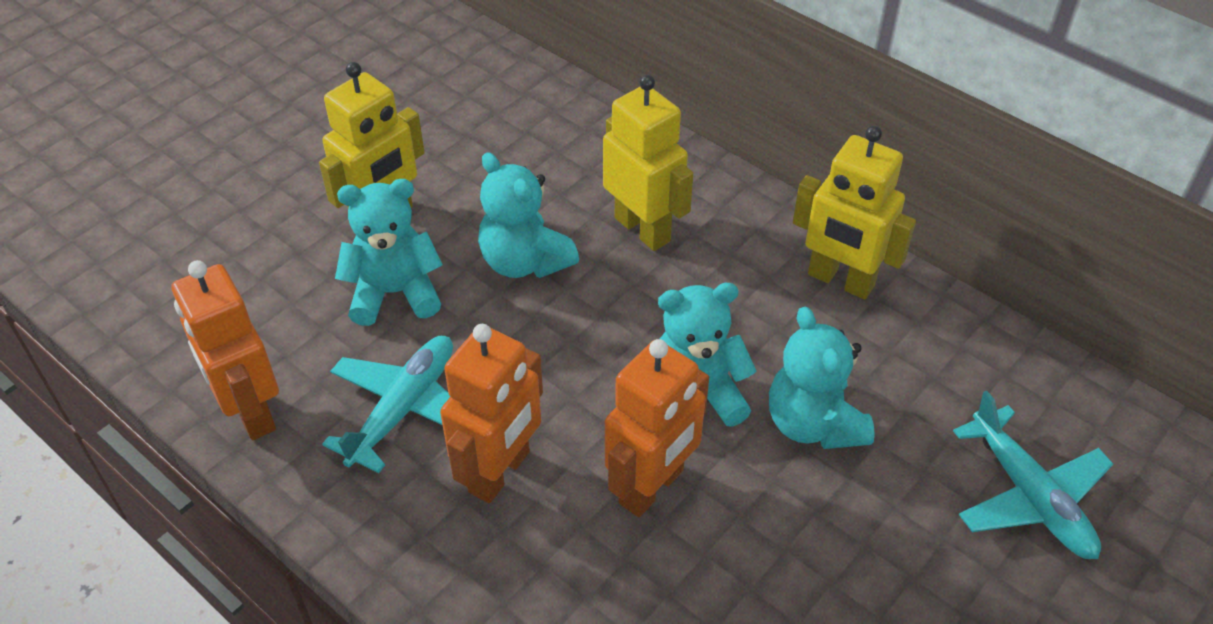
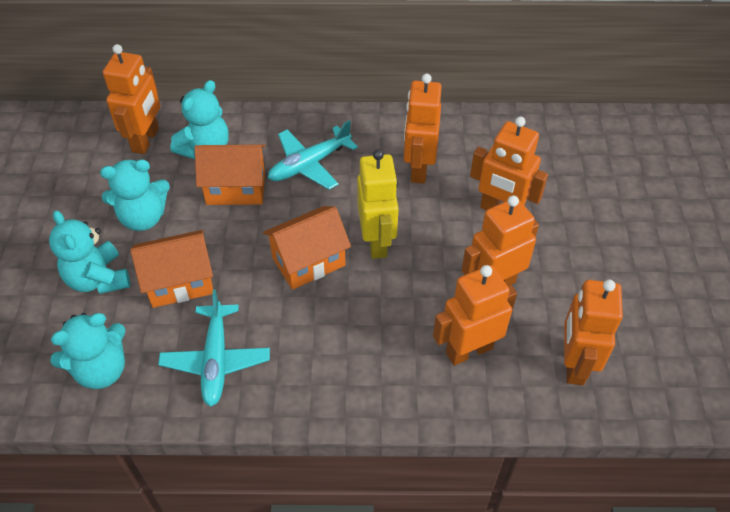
orange house: none = 0 -> [130,230,213,308] [195,145,265,205] [263,206,351,290] = 3
orange robot: [171,260,279,440] [440,324,543,503] [605,339,709,517] = 3 -> [103,44,160,154] [404,74,442,183] [433,265,517,366] [462,195,539,286] [470,117,548,210] [564,279,623,385] = 6
yellow robot: [319,62,425,208] [603,75,693,251] [793,126,916,299] = 3 -> [357,149,399,259] = 1

